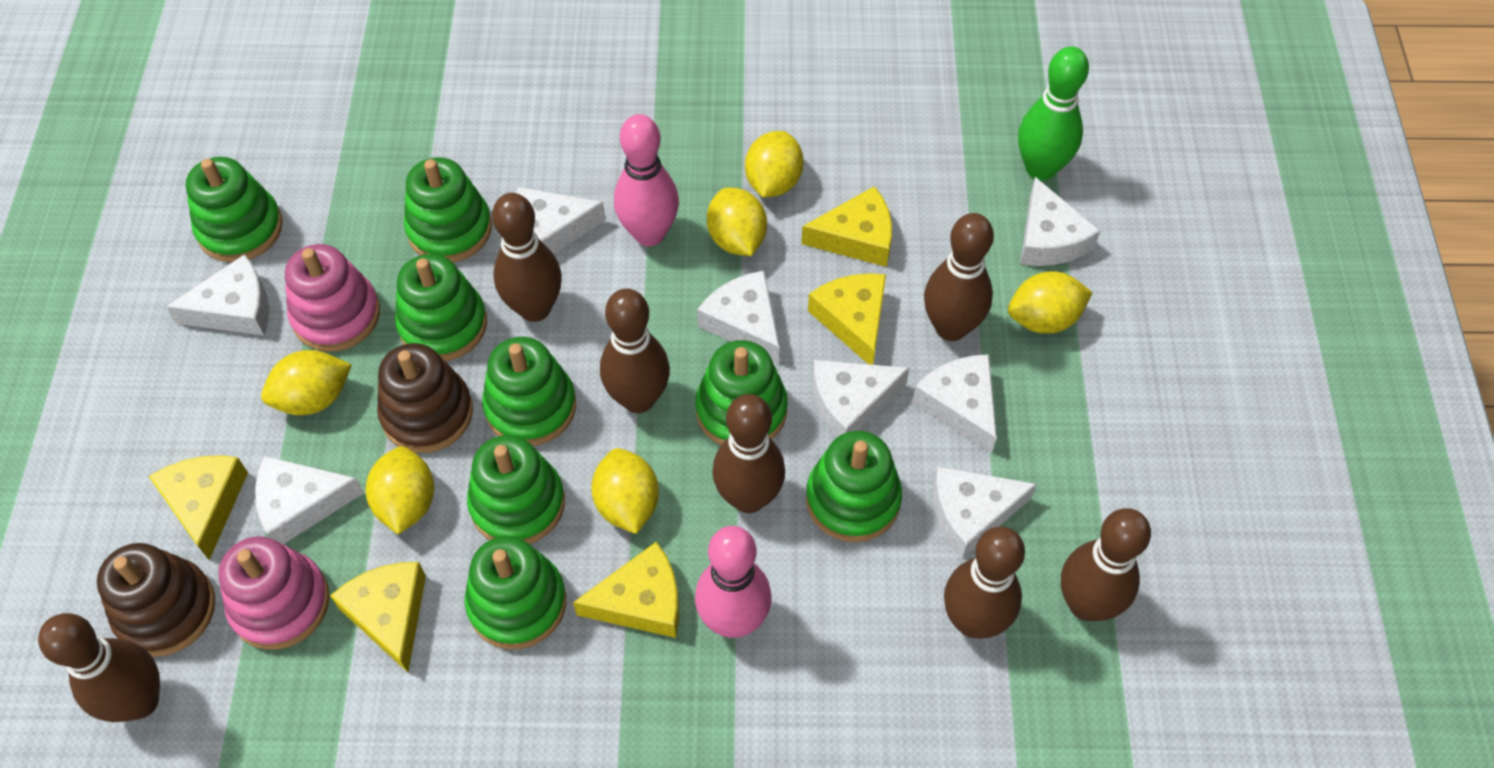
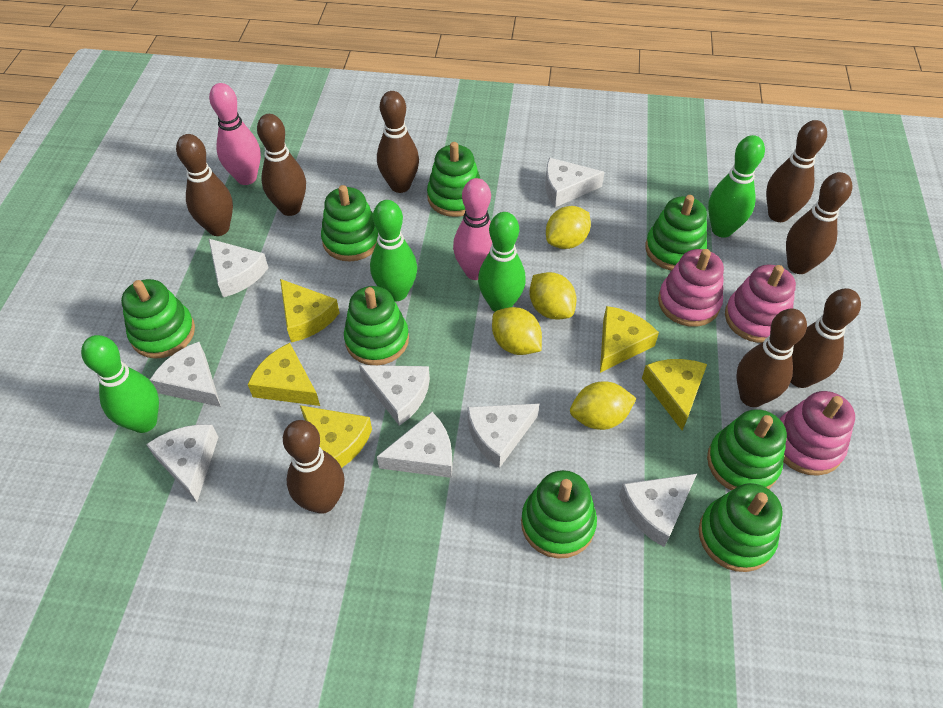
brown bowling pin: [38,613,160,722] [492,193,562,322] [600,289,670,413] [712,394,785,513] [924,213,994,341] [944,526,1025,639] [1061,508,1151,621] = 7 -> [176,134,233,236] [257,114,306,216] [283,420,345,514] [377,91,419,193] [736,308,807,407] [766,120,827,222] [786,172,852,274] [791,288,861,388] = 8
brown stacking toy: [97,543,215,657] [377,343,473,453] = 2 -> none = 0
green bowling pin: [1018,46,1089,181] = 1 -> [81,335,159,433] [370,200,417,301] [478,212,526,312] [708,135,765,238] = 4
pink stacking toy: [218,536,330,650] [285,244,380,352] = 2 -> [658,249,724,327] [725,265,796,343] [780,391,855,476] = 3
yellow lemon: [261,350,352,415] [366,446,434,534] [591,448,659,534] [707,188,767,256] [745,131,803,197] [1008,271,1093,333] = 6 -> [492,307,542,355] [530,272,576,320] [546,206,591,249] [570,381,637,430] = 4

